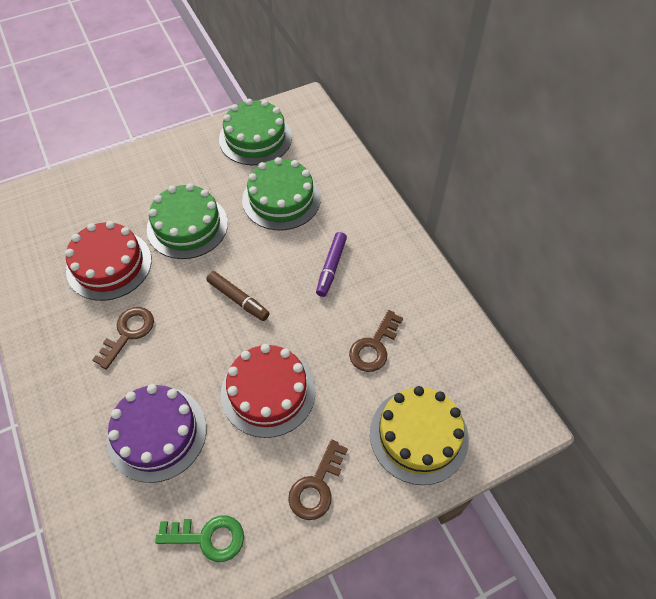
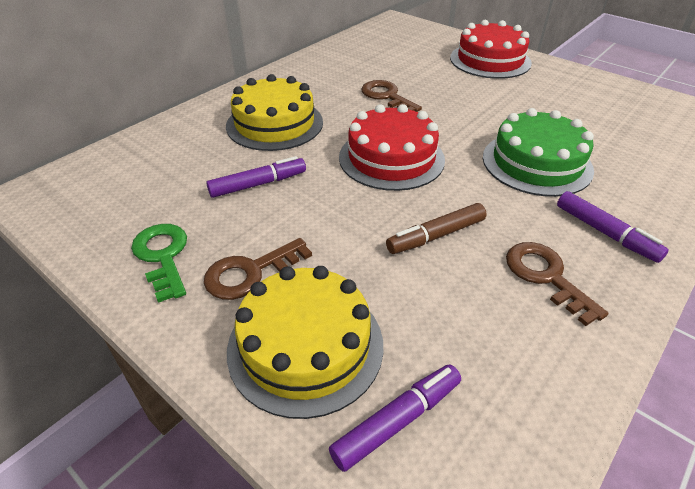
green cake: [147,183,228,259] [219,99,292,165] [242,157,321,230] = 3 -> [483,108,594,197] = 1
purple cake: [107,384,207,483] = 1 -> none = 0
purple marker: [316,232,347,297] = 1 -> [206,156,306,198] [329,364,461,472] [557,191,669,263] = 3
yellow cake: [370,386,469,485] = 1 -> [226,74,323,151] [227,266,383,419] = 2

